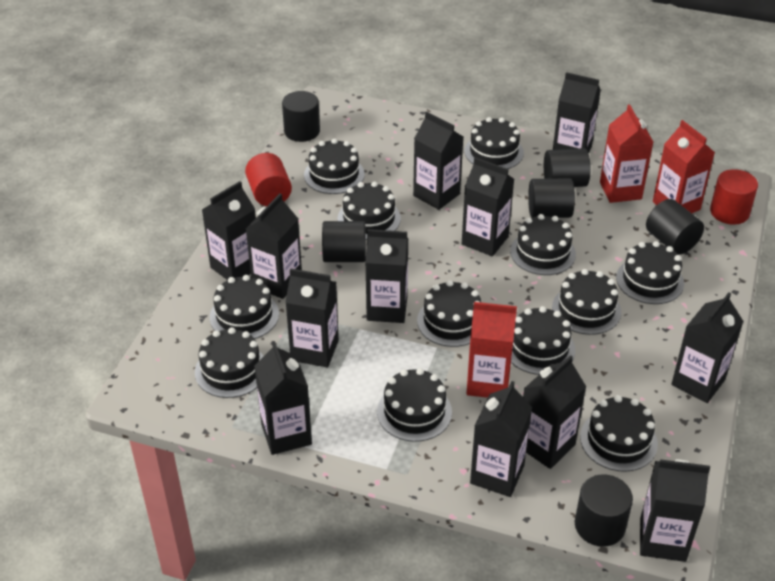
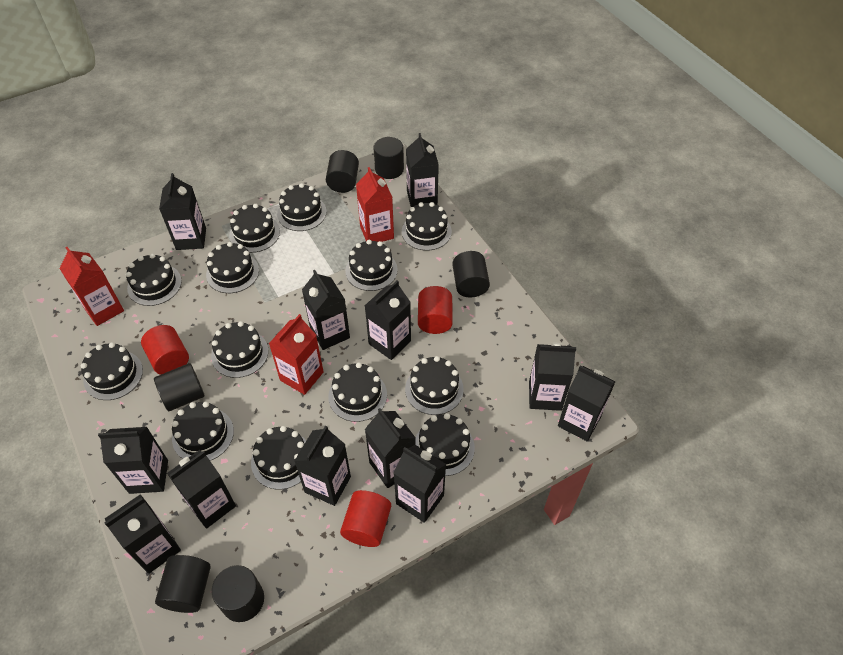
black cake: [195,327,264,398] [210,275,279,339] [304,138,365,194] [338,181,401,240] [377,368,452,442] [417,280,482,347] [464,117,524,169] [510,214,576,275] [511,306,575,375] [552,269,621,335] [580,395,658,472] [616,241,684,304] = 12 -> [81,342,143,400] [126,254,182,306] [172,402,234,461] [206,242,259,293] [211,321,268,378] [229,204,280,253] [251,426,307,489] [277,183,327,231] [328,362,387,422] [345,240,398,291] [402,202,452,251] [405,356,464,415] [415,413,475,476] = 13
red cylinder: [245,153,292,206] [710,169,758,225] = 2 -> [141,325,189,375] [340,490,391,547] [418,286,453,334] = 3

